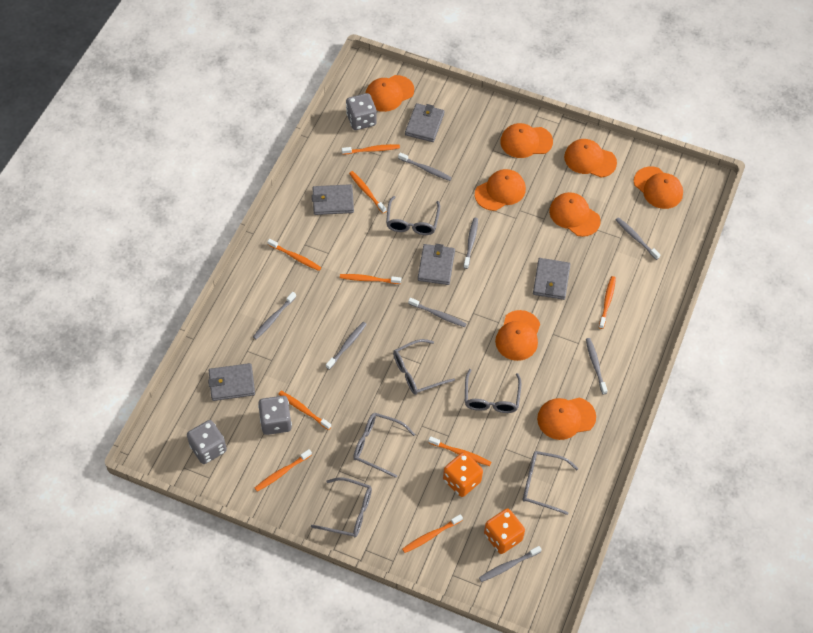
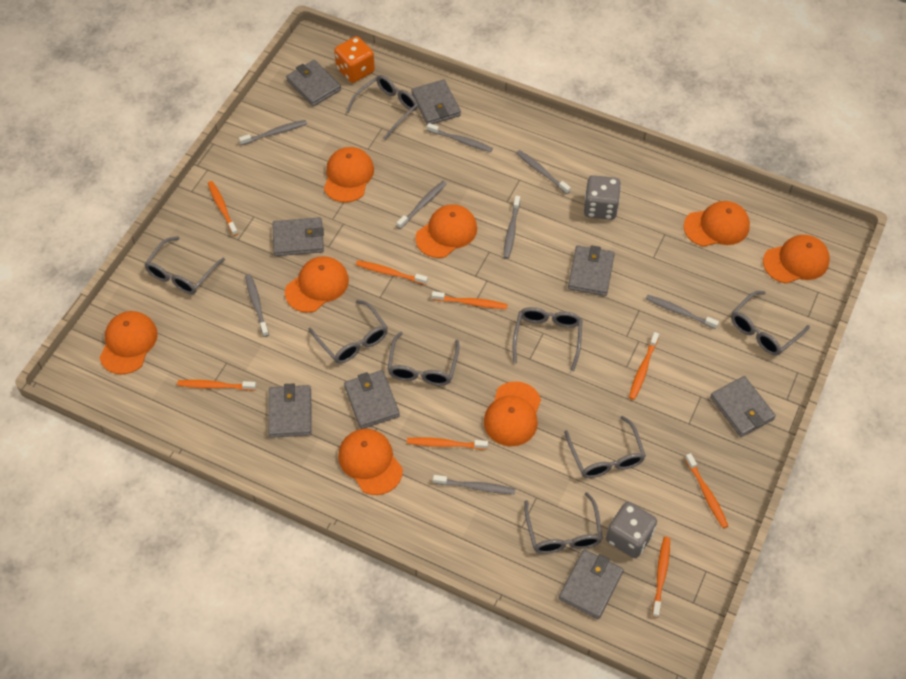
grey dice: [187,420,227,464] [258,396,292,435] [346,93,377,130] = 3 -> [584,175,621,220] [606,502,657,558] = 2
grey glasses: [311,478,372,538] [353,413,415,478] [386,196,440,235] [393,339,455,395] [465,369,521,413] [523,451,578,515] = 6 -> [144,236,225,294] [308,300,388,364] [346,75,418,140] [387,332,460,386] [513,307,582,371] [524,492,603,554] [564,416,646,478] [731,291,810,356] = 8
grey wallet: [208,363,255,401] [312,184,354,215] [405,103,444,142] [418,244,455,285] [533,258,570,300] = 5 -> [268,383,312,438] [272,217,324,256] [286,60,341,106] [344,370,400,429] [411,79,461,125] [558,549,624,619] [568,245,615,296] [710,376,776,437] = 8
orange dice: [443,452,483,497] [484,508,525,554] = 2 -> [334,36,375,83] = 1
orange toothbrush: [255,449,312,492] [267,239,321,271] [278,391,331,430] [340,274,401,284] [342,144,400,155] [349,171,386,213] [402,514,463,553] [428,436,491,466] [599,276,616,329] = 9 -> [177,380,256,390] [208,181,238,236] [356,260,428,285] [407,437,488,449] [432,291,508,309] [629,332,659,400] [652,537,670,618] [685,453,728,528] = 8

